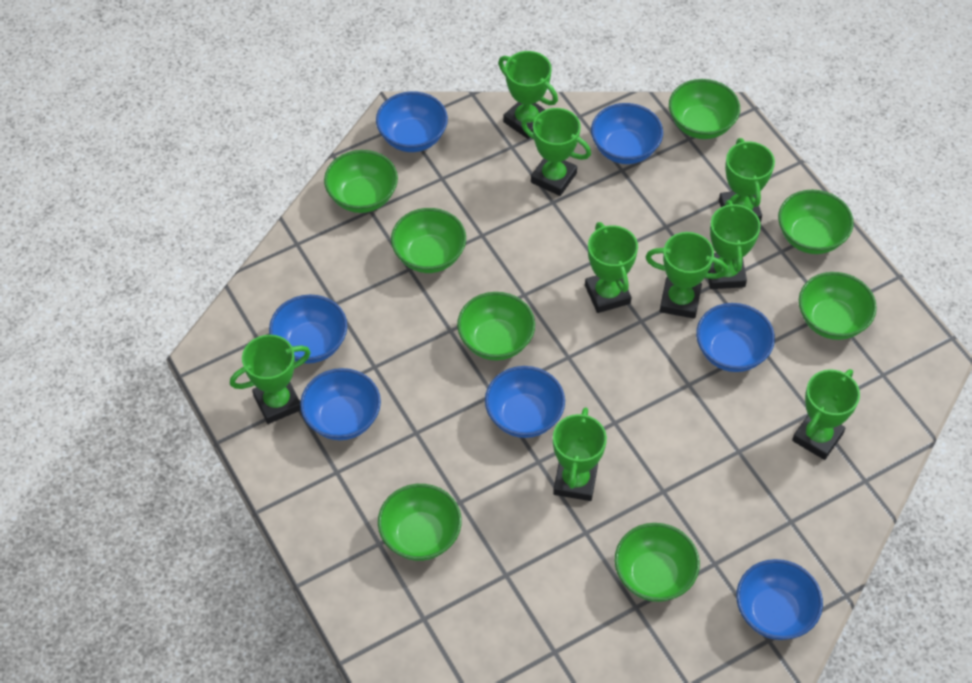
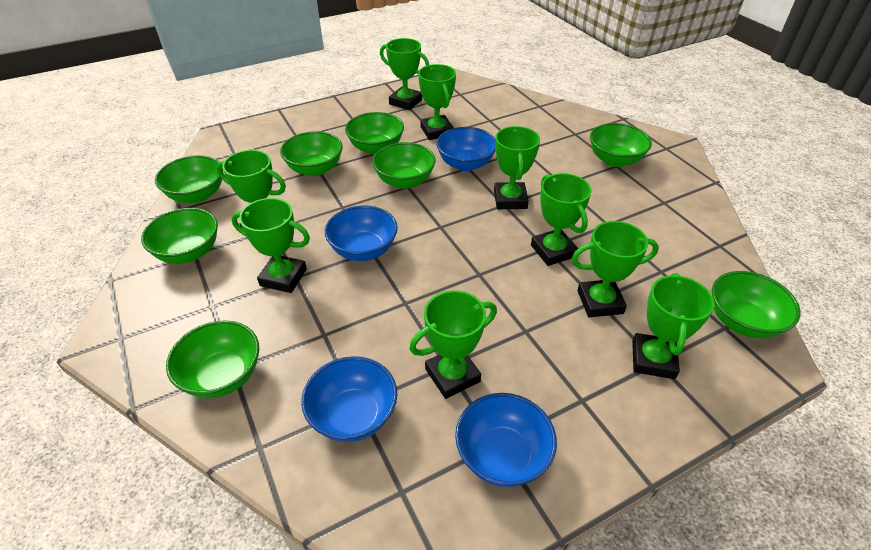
blue bowl: [269,295,347,363] [300,368,381,440] [376,91,448,152] [485,366,565,438] [591,103,663,164] [696,303,775,372] [736,559,823,640] = 7 -> [301,356,397,442] [325,205,398,261] [436,127,495,171] [455,393,557,487] = 4

